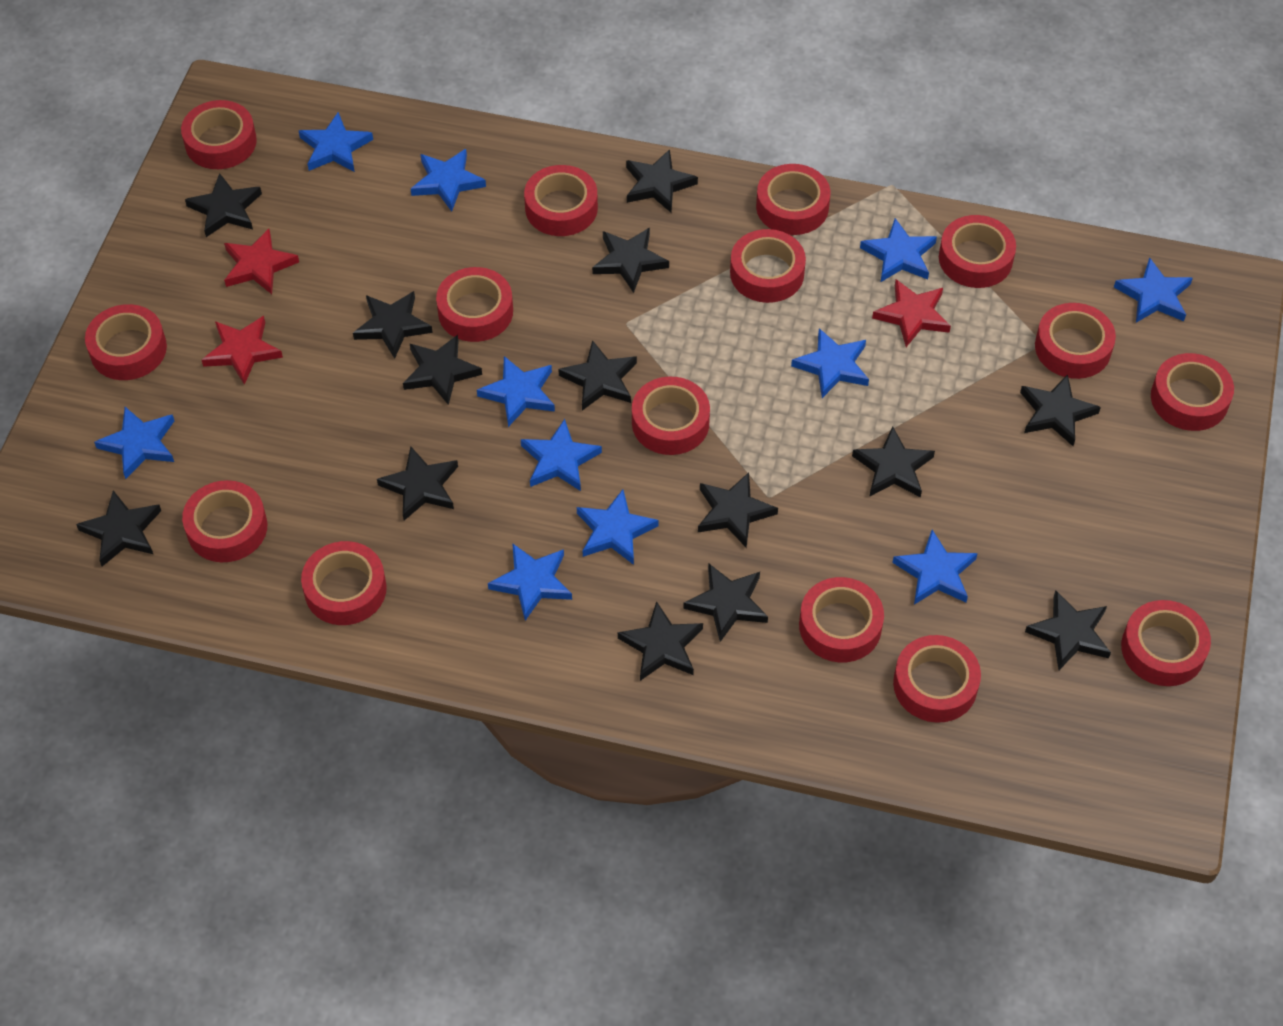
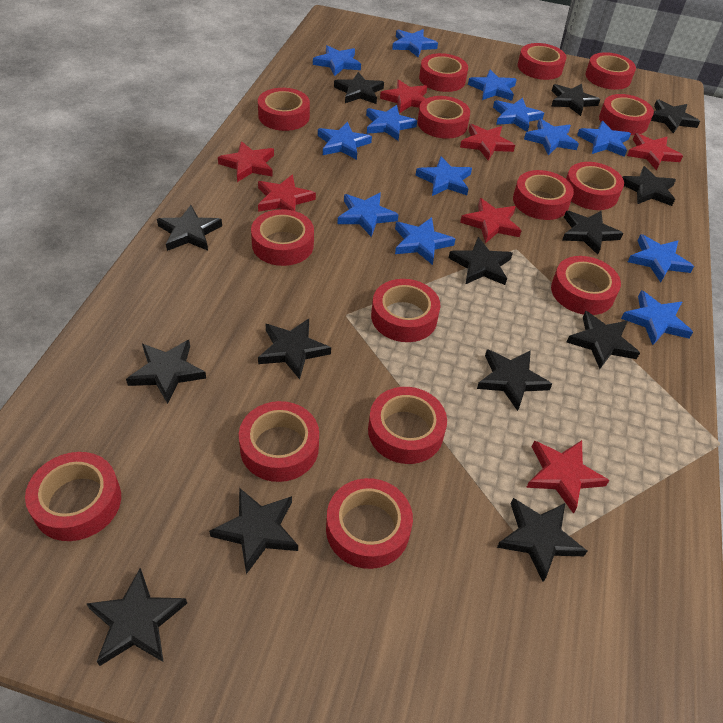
blue star: [94,407,174,479] [299,112,373,172] [411,149,486,212] [477,356,555,427] [488,543,572,621] [521,419,602,491] [577,489,659,565] [791,328,869,398] [860,218,937,282] [892,530,978,605] [1114,257,1193,323] = 11 -> [313,45,361,76] [318,122,372,160] [337,193,399,237] [366,105,417,141] [392,29,438,57] [395,217,455,265] [415,156,472,196] [468,70,517,101] [493,98,544,132] [524,119,579,155] [577,121,631,157] [621,290,693,345] [628,234,694,282] = 13
red star: [202,316,283,385] [224,229,299,294] [872,280,951,347] = 3 -> [218,141,274,182] [258,175,316,212] [380,80,427,113] [460,124,515,161] [460,198,522,243] [526,440,609,514] [627,133,683,171] = 7

